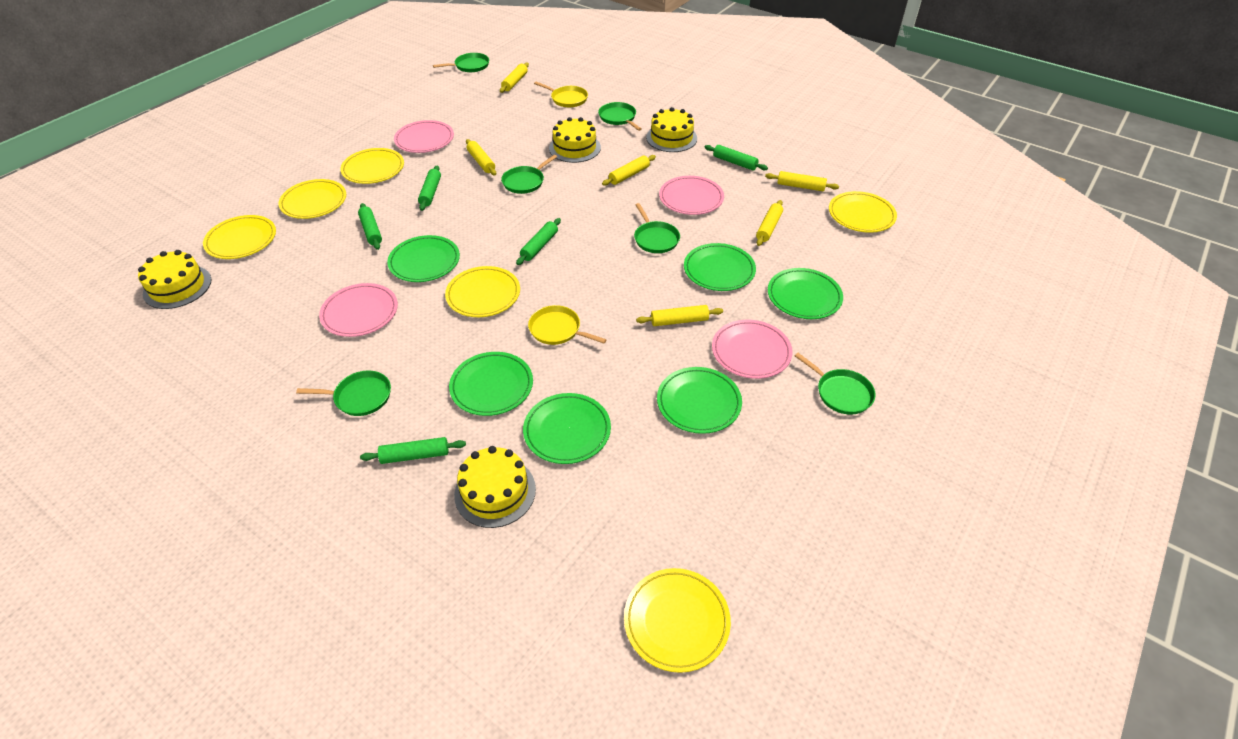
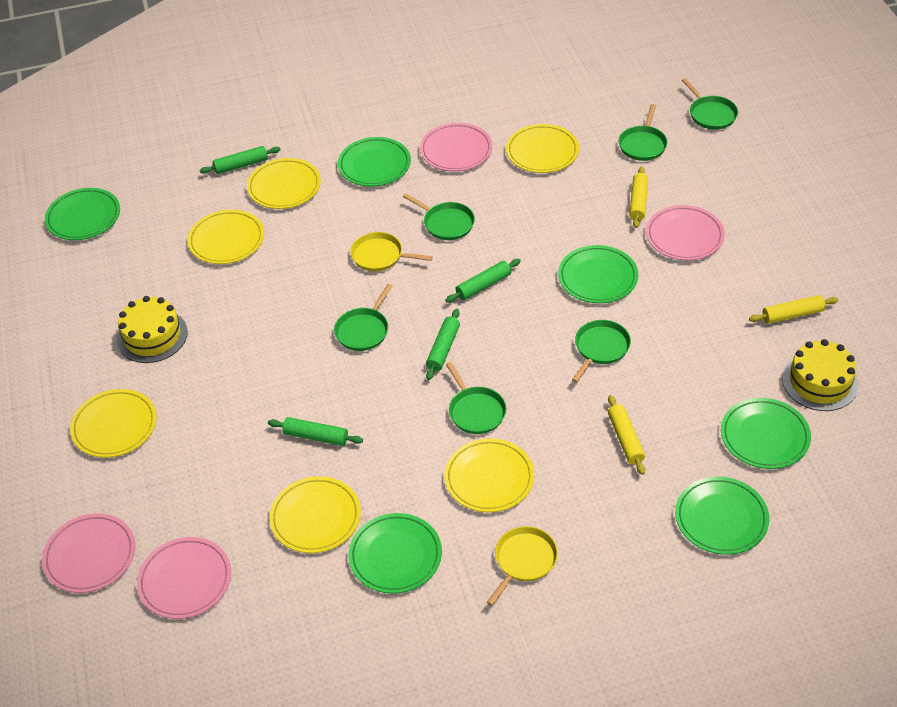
green rolling pin: [358,203,382,250] [360,437,466,464] [418,165,441,211] [516,218,561,265] [705,145,768,171] = 5 -> [200,146,281,174] [268,417,363,446] [426,309,460,380] [445,259,521,303] = 4
yellow cake: [138,250,211,309] [454,446,536,528] [549,117,601,163] [646,107,697,152] = 4 -> [117,296,188,363] [782,339,859,411] = 2
yellow rolling pin: [466,139,496,175] [500,63,529,93] [602,155,656,186] [636,305,723,326] [756,200,783,246] [765,171,839,191] = 6 -> [608,395,645,475] [629,166,648,228] [749,295,839,324] = 3

